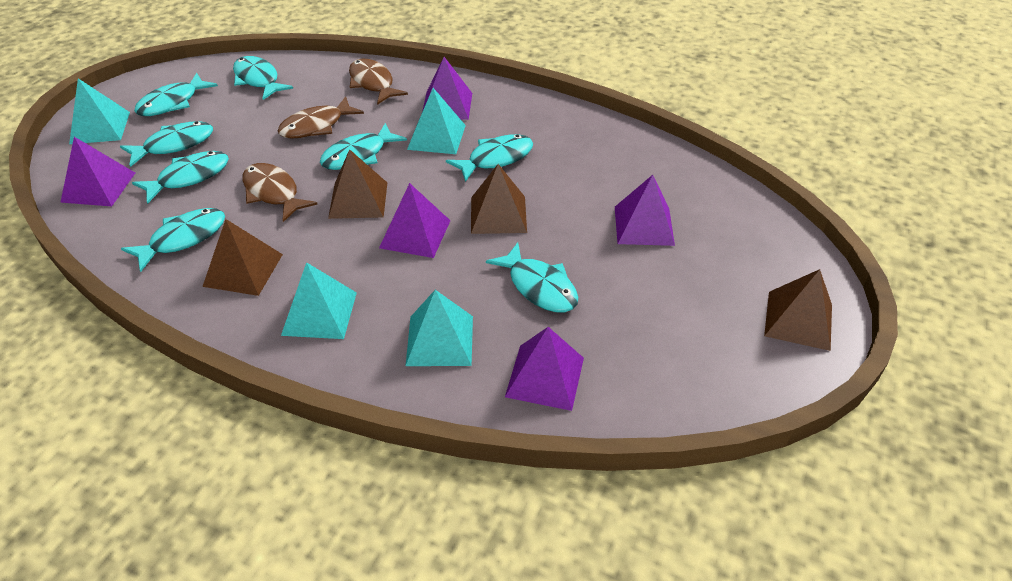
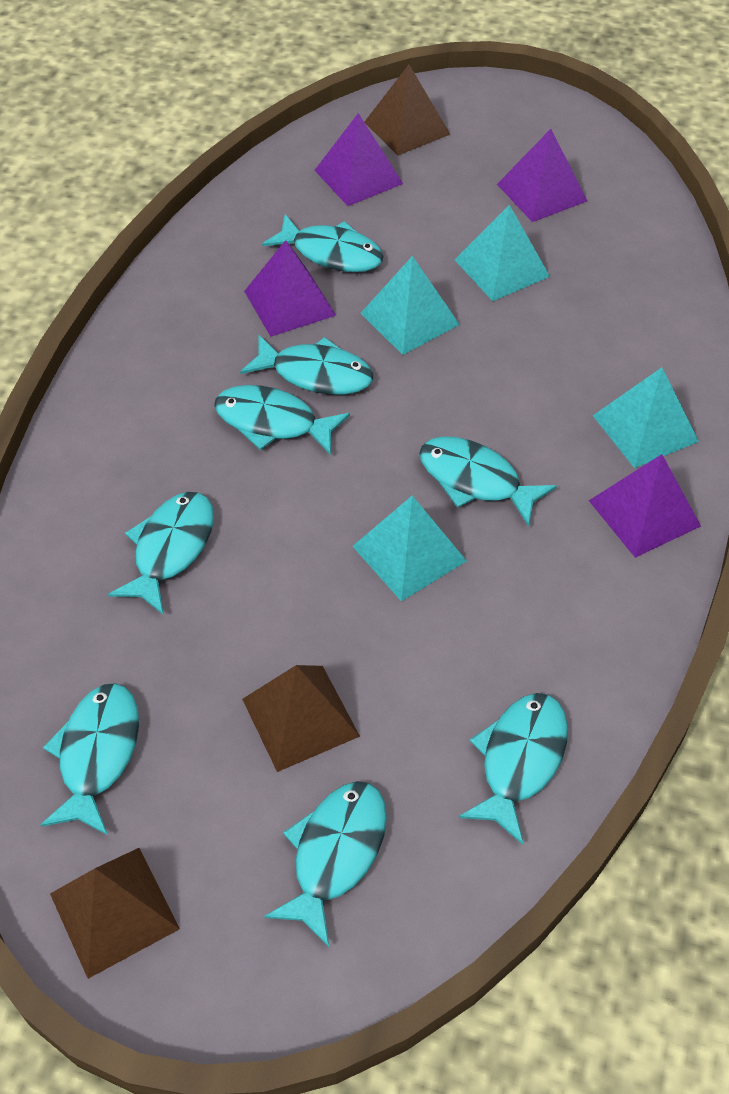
brown fish: [242,163,318,222] [277,96,364,139] [349,59,408,105] = 3 -> none = 0
brown pyramid: [202,219,283,296] [328,149,387,219] [471,164,527,234] [764,269,832,351] = 4 -> [50,848,180,979] [242,665,360,772] [364,65,450,156] = 3
purple pyramid: [60,137,135,206] [379,183,450,258] [422,57,472,120] [505,327,584,411] [615,175,675,246] = 5 -> [244,240,336,337] [314,113,403,206] [497,129,587,222] [589,454,701,558] = 4

